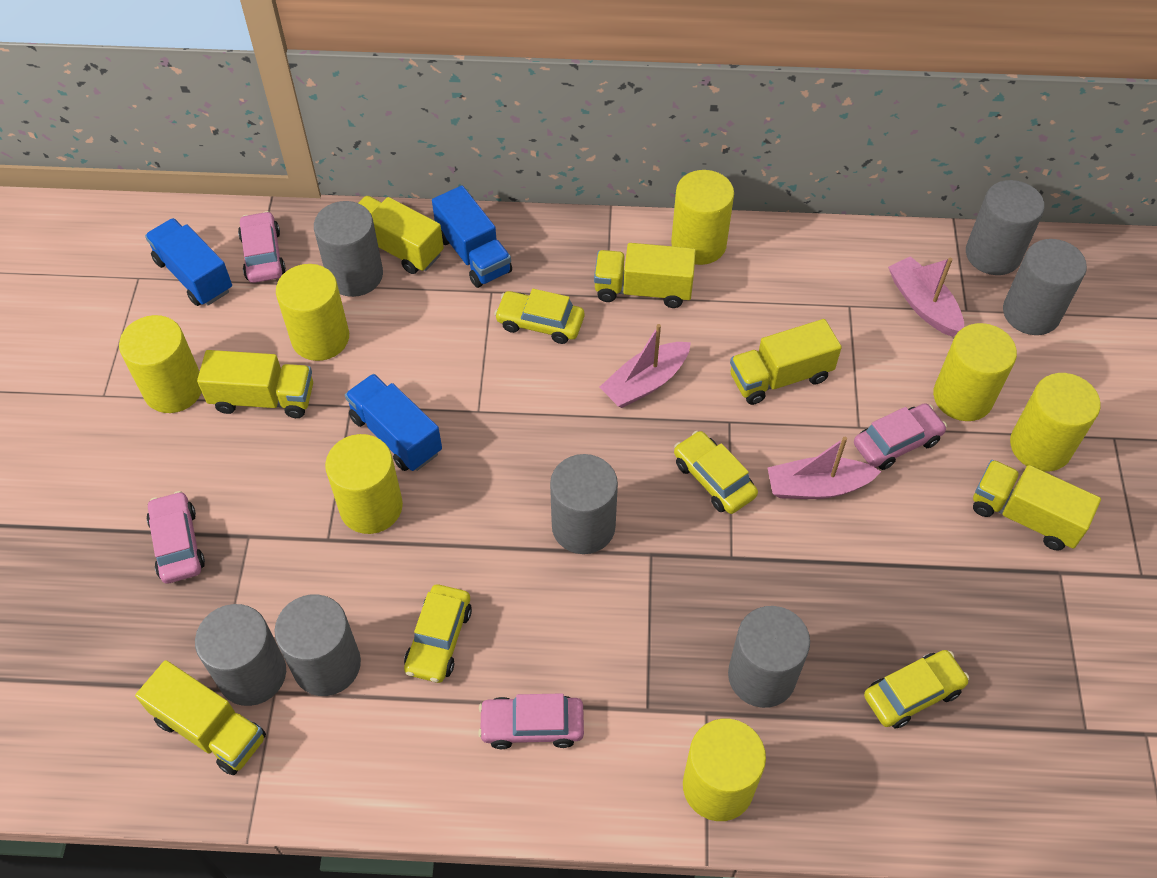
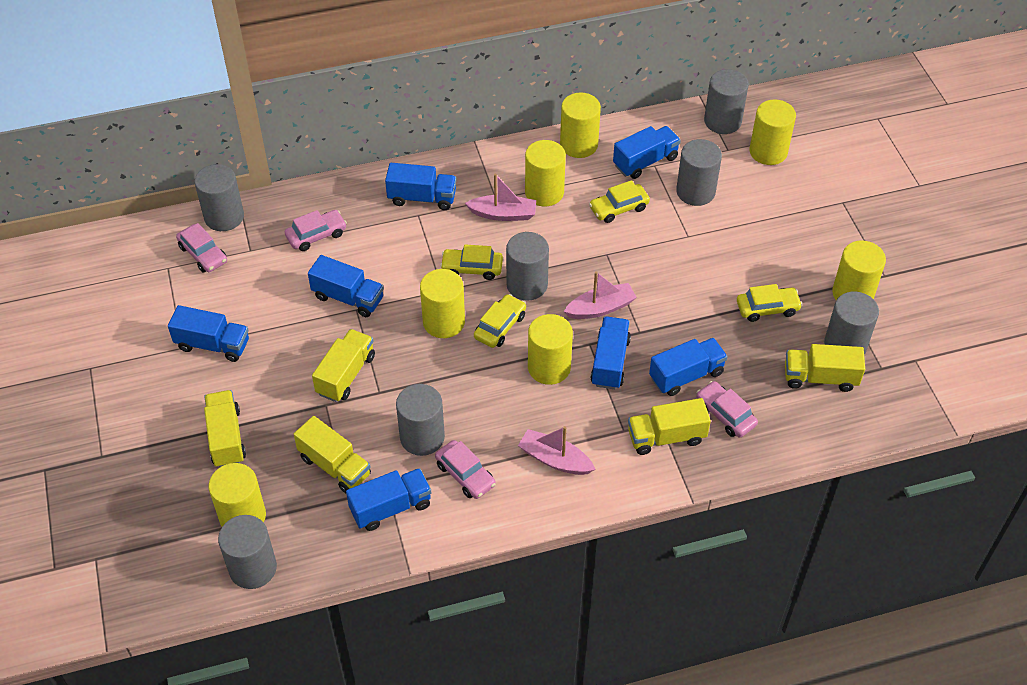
blue truck: [145,218,232,306] [345,374,442,471] [432,185,512,288] = 3 -> [168,305,249,362] [308,255,384,317] [346,468,431,531] [385,163,457,210] [590,317,631,389] [613,126,681,179] [649,338,728,396] = 7
yellow truck: [135,660,266,775] [197,350,313,418] [359,196,444,274] [594,243,696,308] [730,319,842,405] [973,460,1101,551] = 6 -> [204,390,246,467] [294,416,371,493] [312,329,375,402] [628,398,711,455] [785,344,865,392] = 5

